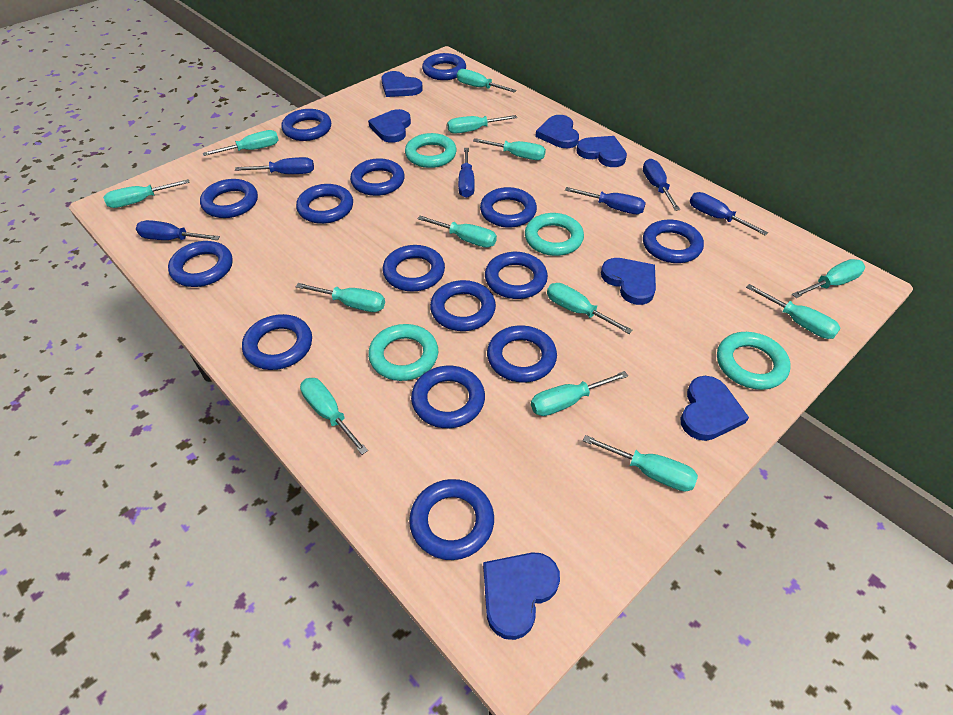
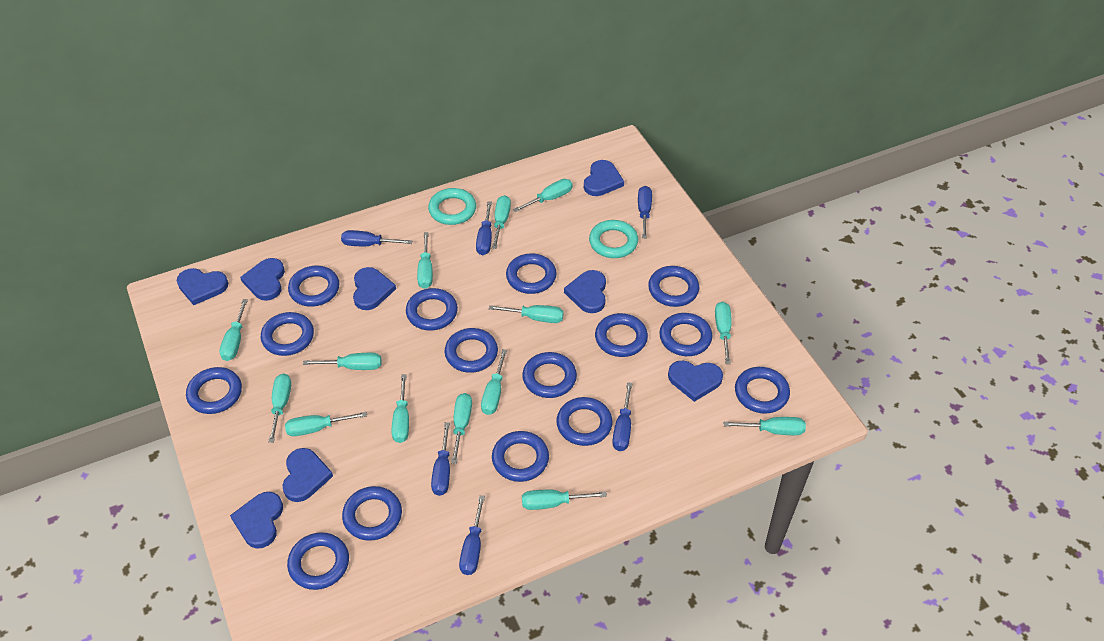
blue heart: [368,109,411,143] [381,71,423,97] [483,552,560,640] [535,115,579,148] [576,136,627,167] [601,258,656,305] [681,376,749,441] = 7 -> [177,268,228,305] [230,492,283,549] [240,258,285,301] [282,448,333,502] [353,267,396,310] [564,270,606,313] [584,160,624,196] [668,360,723,402] = 8
turquoise ring: [368,324,438,381] [405,133,457,168] [525,213,584,256] [717,332,791,390] = 4 -> [428,188,476,225] [589,220,638,258] = 2
turquoise screwdriver: [103,179,190,208] [203,130,278,156] [296,283,385,312] [300,378,368,455] [417,216,497,248] [447,115,517,134] [457,69,517,93] [473,138,546,160] [531,371,628,416] [547,283,633,334] [583,435,698,492] [746,284,841,339] [792,259,865,298] = 13 -> [219,299,248,361] [268,373,291,443] [285,412,367,436] [303,353,381,370] [392,374,409,443] [417,232,433,289] [451,393,472,464] [481,349,507,415] [489,305,563,323] [492,195,511,249] [513,179,573,212] [522,490,607,510] [715,302,732,364] [723,417,806,435] = 14

